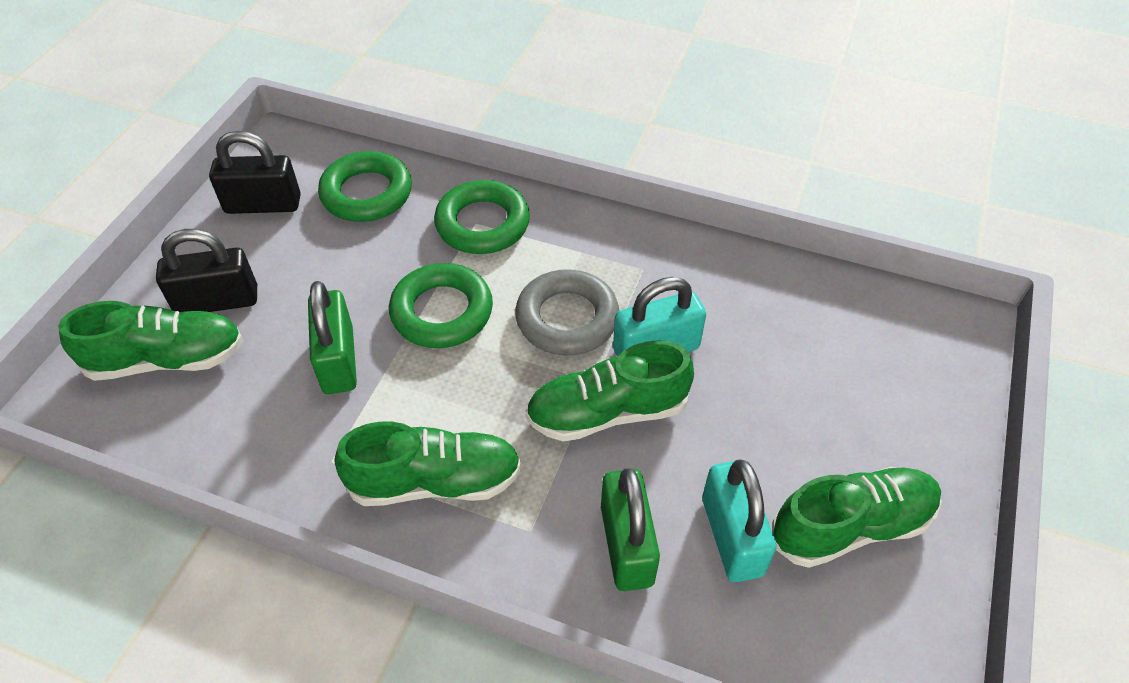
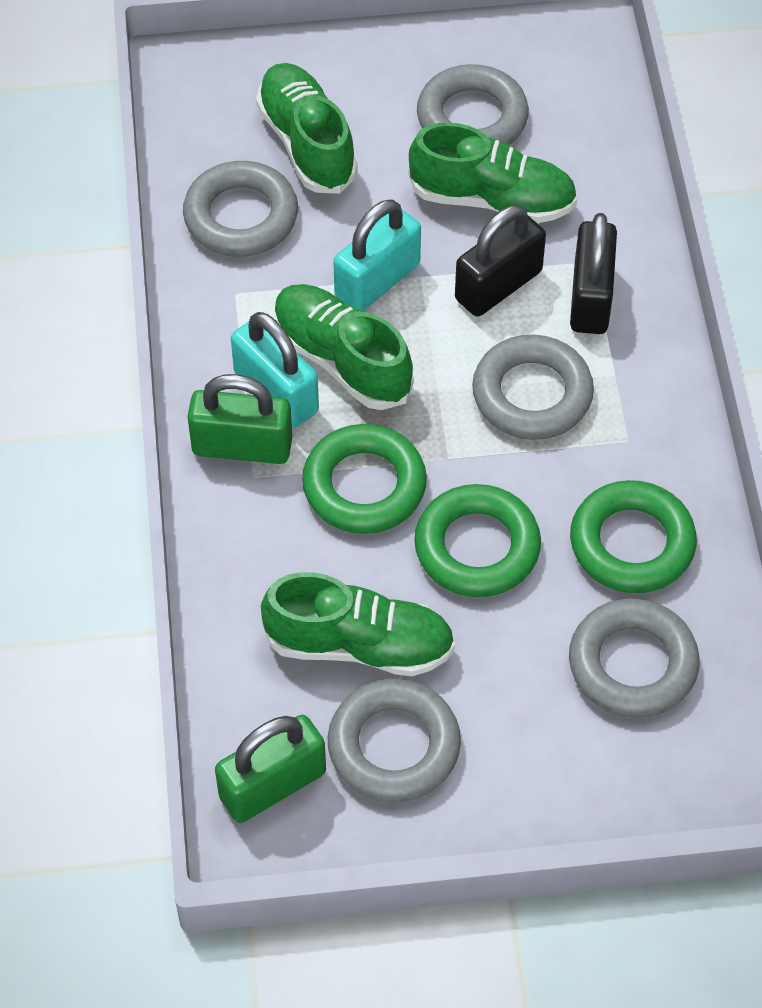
grey ring: [515,269,619,355] = 1 -> [183,161,298,257] [328,678,461,802] [417,64,529,145] [472,335,594,440] [569,598,700,718] = 5

